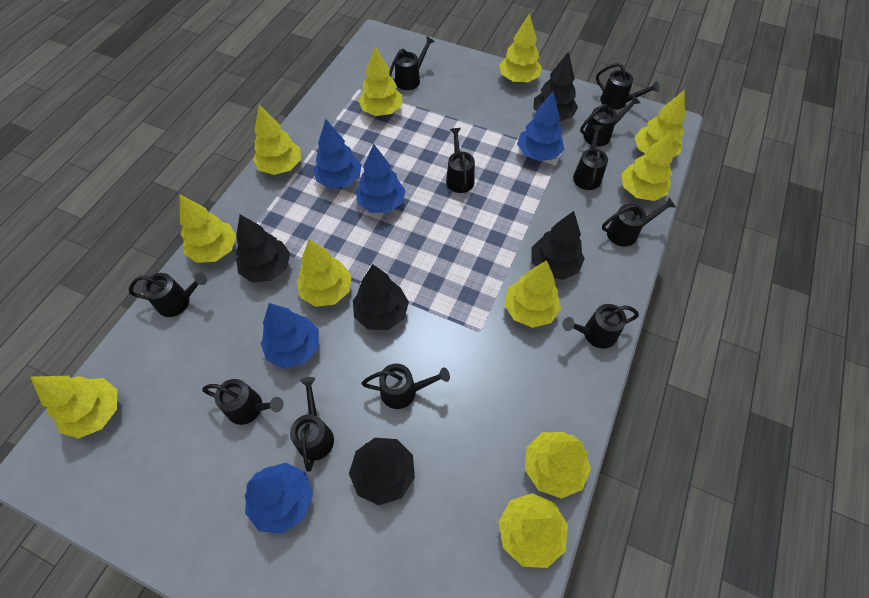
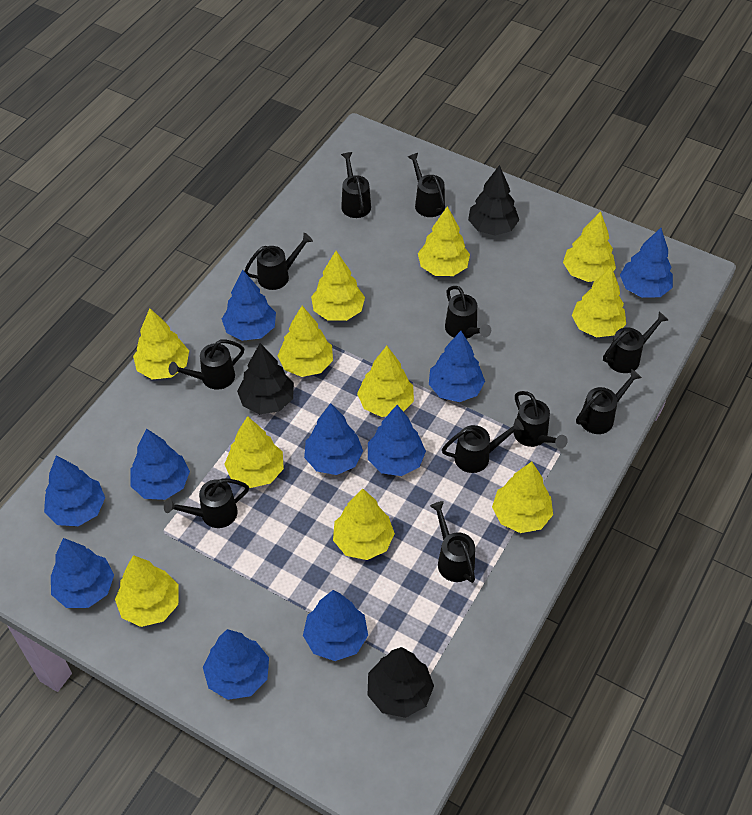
black tree: [236,215,290,283] [349,438,415,506] [353,264,409,330] [532,211,585,280] [533,51,578,122] = 5 -> [237,343,294,414] [368,647,434,718] [468,165,519,236] = 3
blue tree: [245,463,313,534] [261,303,319,369] [313,119,362,189] [356,144,406,213] [517,92,564,161] = 5 -> [44,455,105,526] [51,538,114,608] [130,429,190,500] [203,629,269,700] [222,269,276,341] [303,590,368,661] [304,403,363,475] [368,405,426,476] [429,331,485,402] [620,228,673,298] = 10

